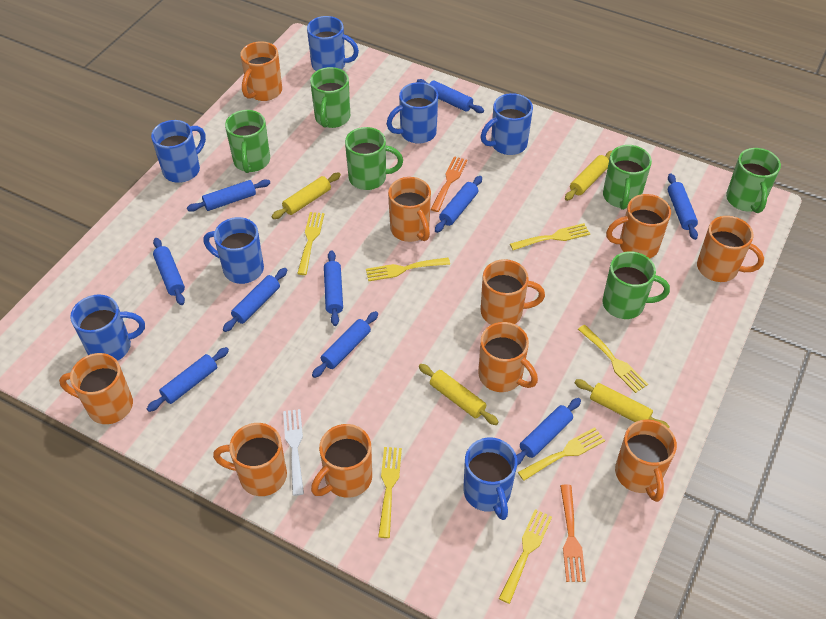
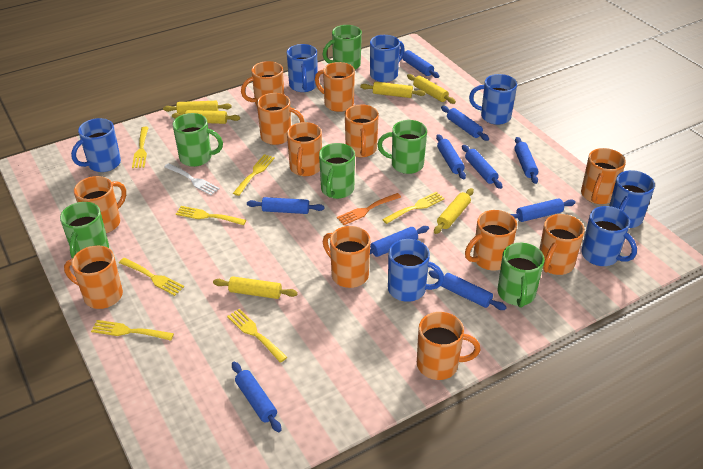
orange fork: [430,156,467,212] [560,485,586,582] = 2 -> [337,193,401,225] = 1
orange mug: [59,353,133,424] [213,423,287,496] [240,41,282,101] [311,424,372,498] [388,177,431,242] [478,322,538,392] [481,259,545,325] [606,194,671,259] [615,419,677,502] [697,216,764,282] = 10 -> [64,246,123,309] [74,176,126,233] [241,61,284,106] [257,93,305,145] [287,122,322,176] [315,62,355,112] [323,226,370,288] [345,104,379,157] [417,312,480,380] [465,210,517,270] [539,214,585,275] [581,148,626,204] = 12
yellow rolling pin: [272,173,341,219] [419,364,499,425] [565,150,613,201] [574,379,670,428] = 4 -> [163,101,232,114] [172,110,240,124] [213,276,298,299] [360,82,426,98] [407,74,456,104] [434,188,474,234] = 6

